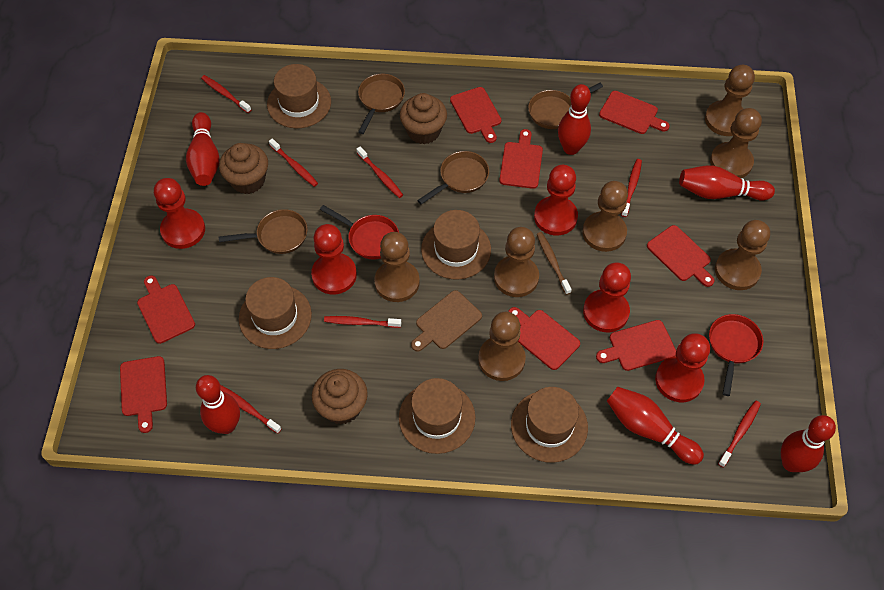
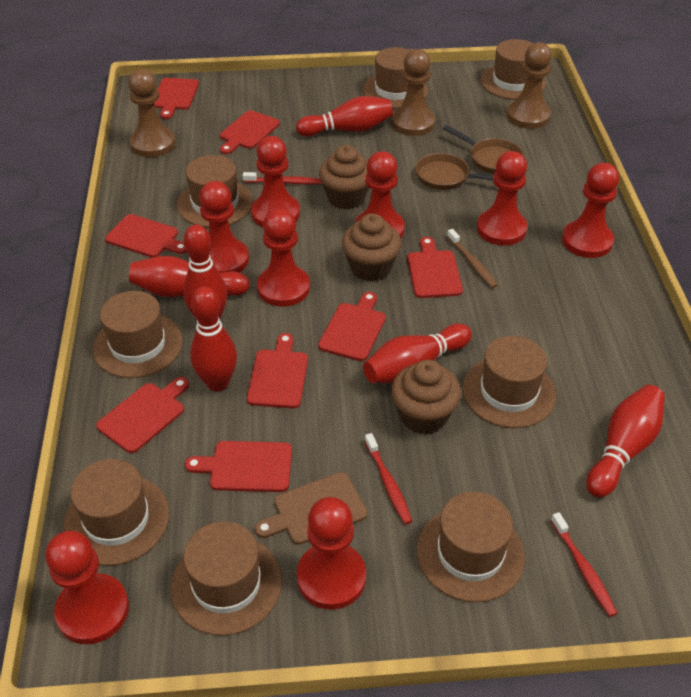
brown hat: [239,277,312,349] [267,64,331,128] [399,378,476,454] [421,210,491,280] [511,387,588,463] = 5 -> [63,459,169,566] [93,291,183,378] [171,521,282,636] [177,155,253,227] [363,47,428,109] [417,492,525,602] [463,336,556,428] [480,39,546,100] = 8
brown pan: [219,209,308,254] [358,74,405,134] [417,151,489,204] [528,83,603,129] = 4 -> [415,153,494,190] [443,125,524,174] = 2
brown pawn: [374,232,420,302] [478,312,526,381] [494,227,539,297] [582,181,628,252] [705,65,755,136] [710,108,762,178] [715,220,770,290] = 7 -> [128,69,176,157] [392,49,435,136] [507,42,552,129] = 3
red pan: [320,205,399,260] [709,314,763,396] = 2 -> none = 0
red pawn: [154,178,205,249] [311,224,357,294] [534,165,578,235] [583,262,631,332] [655,333,710,402] = 5 -> [45,531,129,644] [199,181,249,273] [251,136,300,227] [257,208,310,307] [297,497,366,610] [355,151,405,238] [477,151,527,245] [562,163,619,258] = 8
red toothbrush: [201,75,251,113] [220,385,281,434] [269,138,318,187] [324,316,401,328] [357,146,403,198] [621,159,642,217] [718,401,761,467] = 7 -> [243,172,322,184] [365,433,412,525] [551,512,618,617] = 3

